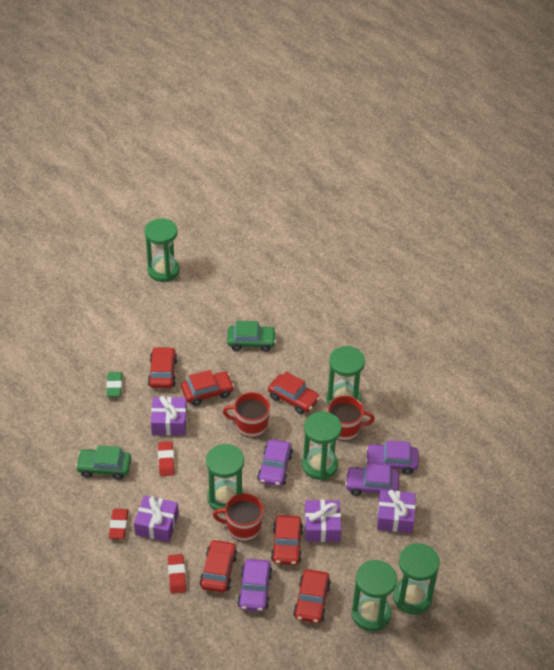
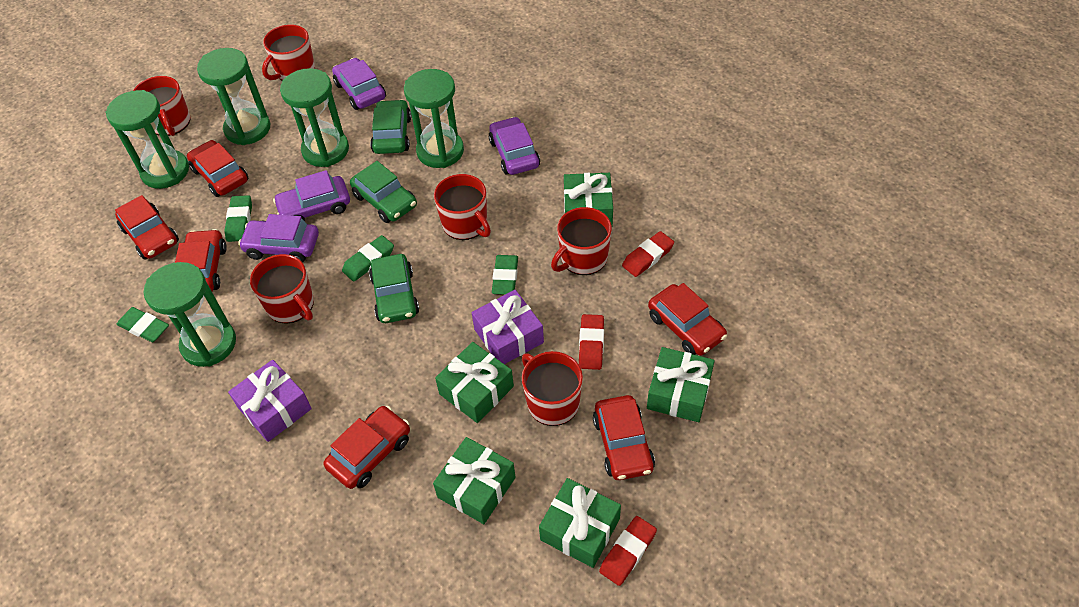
green car: [76,445,131,480] [227,321,276,352] = 2 -> [350,161,417,223] [369,254,419,323] [370,99,411,154] = 3
green eraser: [106,372,122,397] = 1 -> [117,307,169,342] [224,195,252,242] [342,235,394,281] [492,255,518,295] = 4
green gift: none = 0 -> [433,437,516,524] [435,342,514,423] [539,478,621,568] [564,173,613,226] [647,347,715,422] = 5
green hourglass: [144,218,180,282] [206,444,244,513] [302,412,342,480] [326,346,365,405] [352,560,397,631] [393,543,440,614] = 6 -> [106,90,189,189] [144,262,236,367] [197,48,270,145] [280,68,349,167] [404,69,464,168] = 5
purple gift: [134,495,179,542] [151,396,187,435] [305,500,341,542] [377,490,415,533] = 4 -> [228,360,312,442] [472,290,544,364] = 2
red mug: [213,493,263,542] [223,392,270,438] [328,396,375,441] = 3 -> [133,76,191,136] [250,254,314,324] [262,25,315,80] [434,174,491,240] [522,351,583,426] [551,207,612,275] = 6

